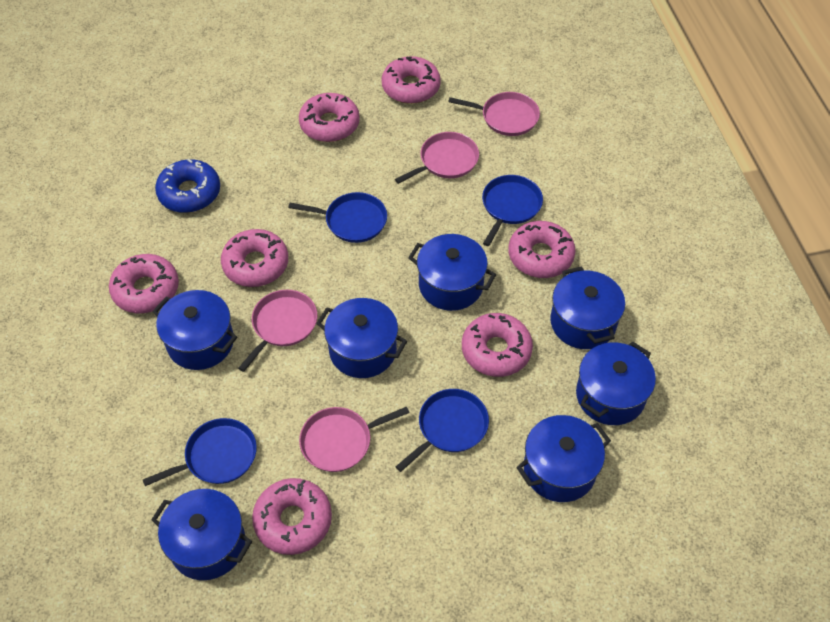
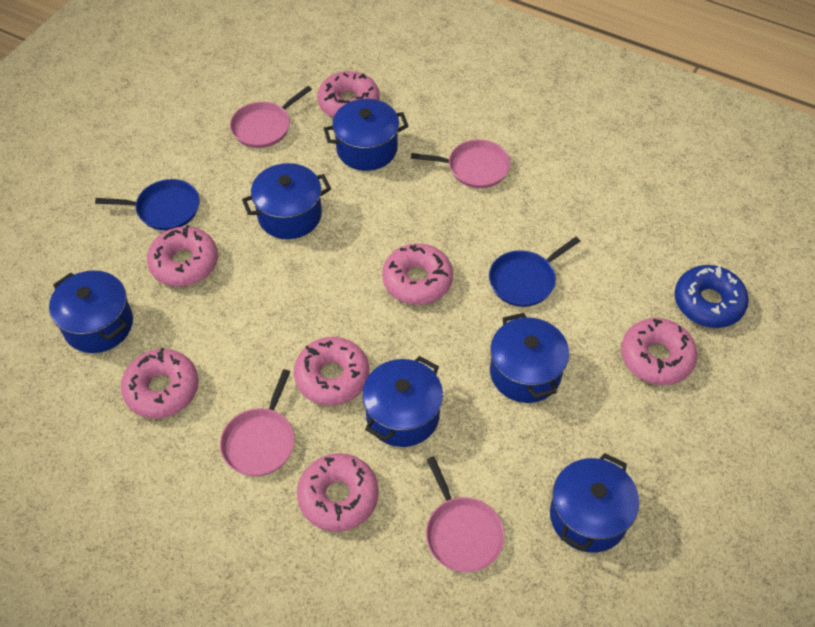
blue pan: [143,418,257,486] [288,192,387,243] [396,389,489,472] [482,175,543,246] = 4 -> [95,179,200,230] [489,237,580,307] = 2
blue pot: [151,489,252,580] [153,290,237,370] [316,298,407,378] [408,234,496,311] [516,415,611,502] [550,266,625,349] [576,341,656,425] = 7 -> [49,270,133,353] [242,163,331,239] [323,99,409,171] [362,356,443,447] [490,313,569,403] [550,453,639,553] = 6

